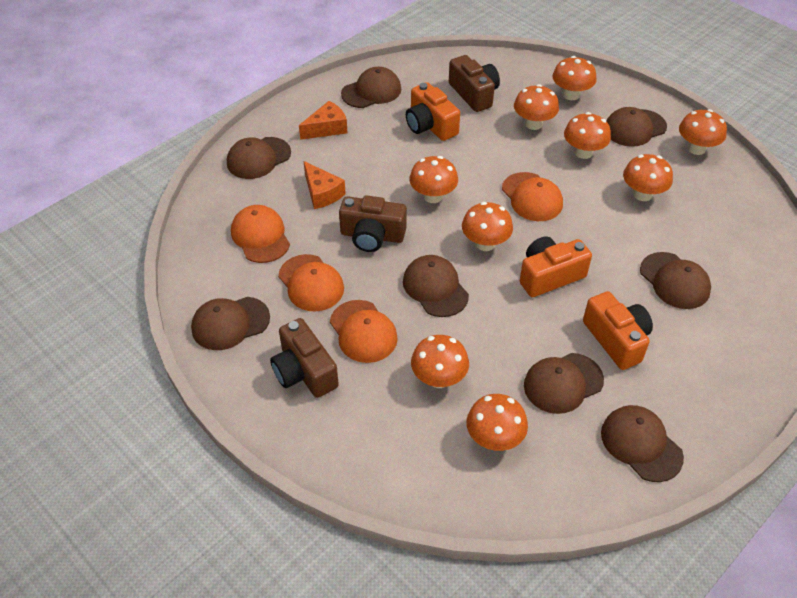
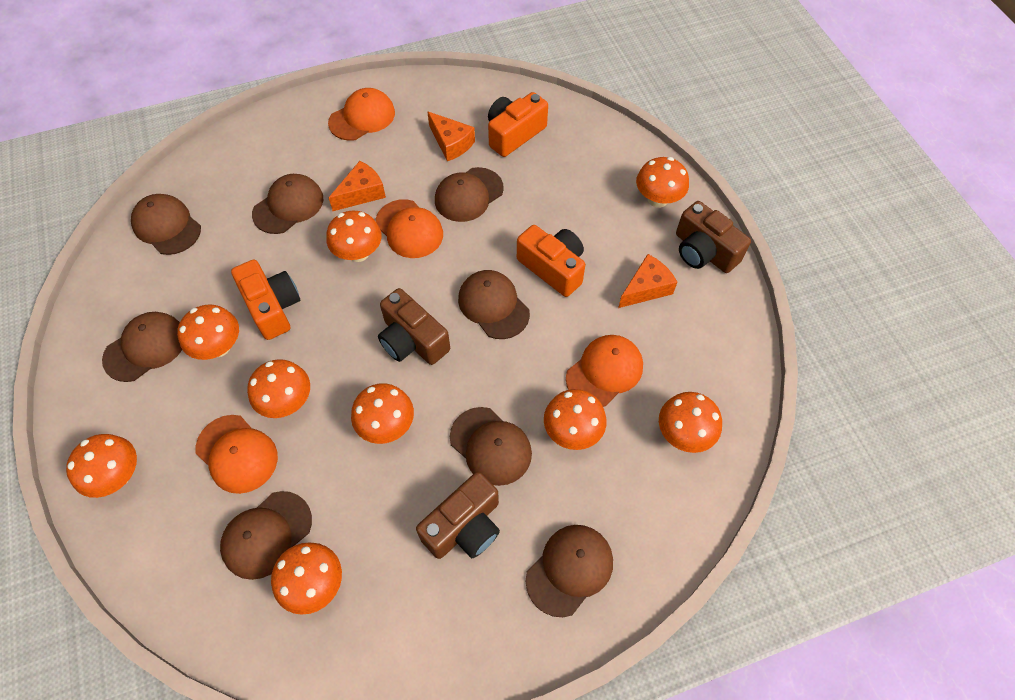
orange cheese: [299,101,347,140] [304,161,346,209] = 2 -> [329,161,386,211] [427,111,475,161] [618,254,677,308] = 3

